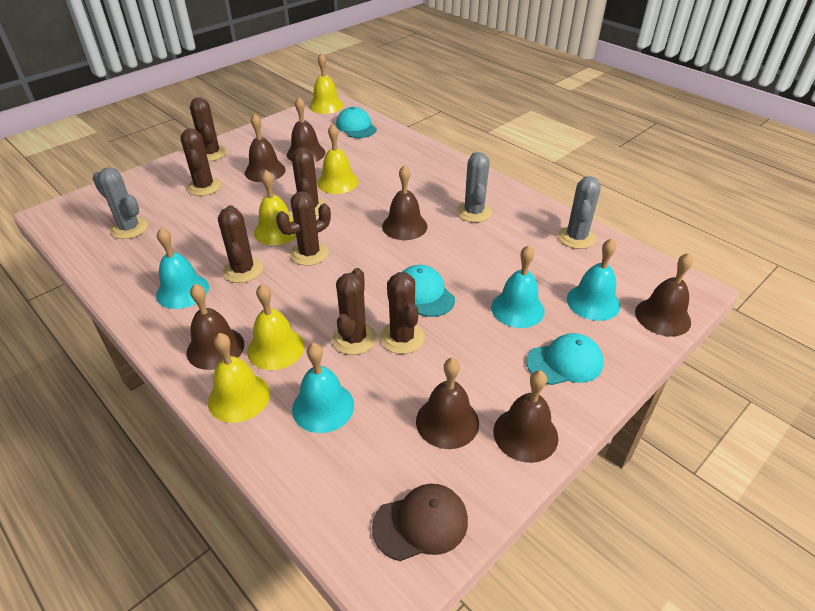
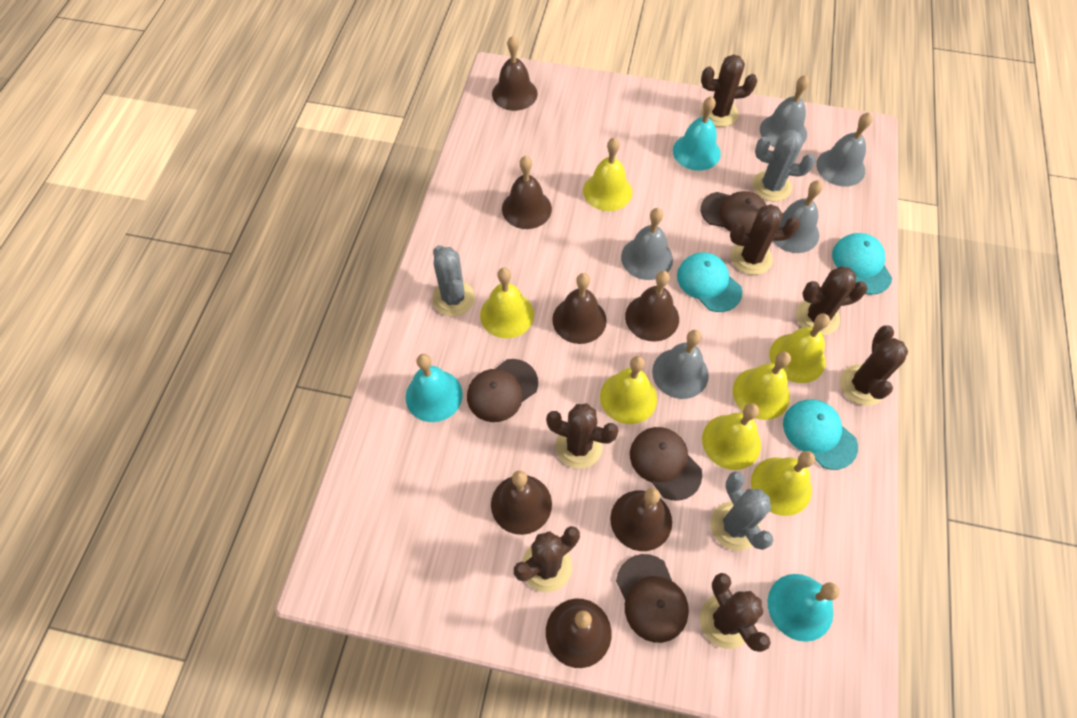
brown cap: [372,484,468,561] = 1 -> [467,359,538,422] [616,554,689,643] [630,427,702,501] [701,191,767,233] = 4
grey bell: none = 0 -> [621,208,673,280] [652,330,709,399] [760,75,809,147] [772,180,823,253] [816,112,873,187] = 5
turquoise bell: [156,228,209,309] [292,343,354,433] [491,245,545,328] [567,238,620,321] = 4 -> [406,354,463,422] [673,96,721,171] [768,574,839,642] = 3
yellow bell: [208,333,270,423] [247,284,304,370] [254,170,296,245] [309,53,344,114] [317,124,359,194] = 5 -> [480,268,534,338] [583,137,632,211] [600,356,657,424] [702,403,761,470] [733,351,791,420] [751,451,815,516] [769,313,830,383] = 7

